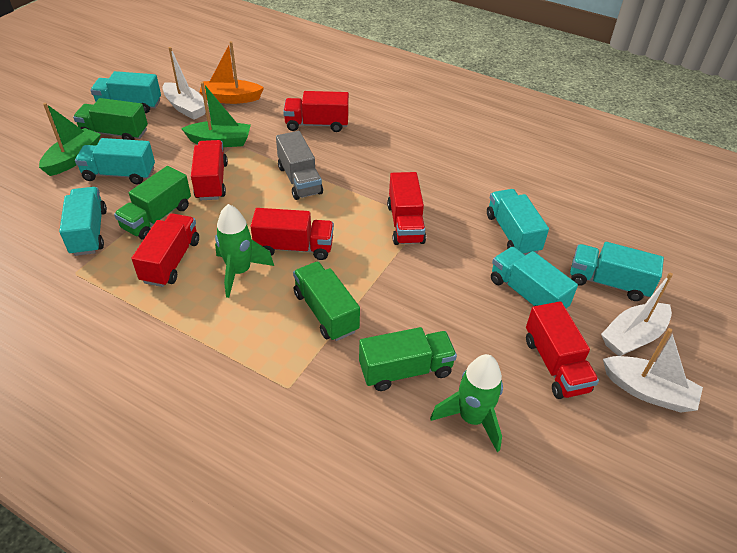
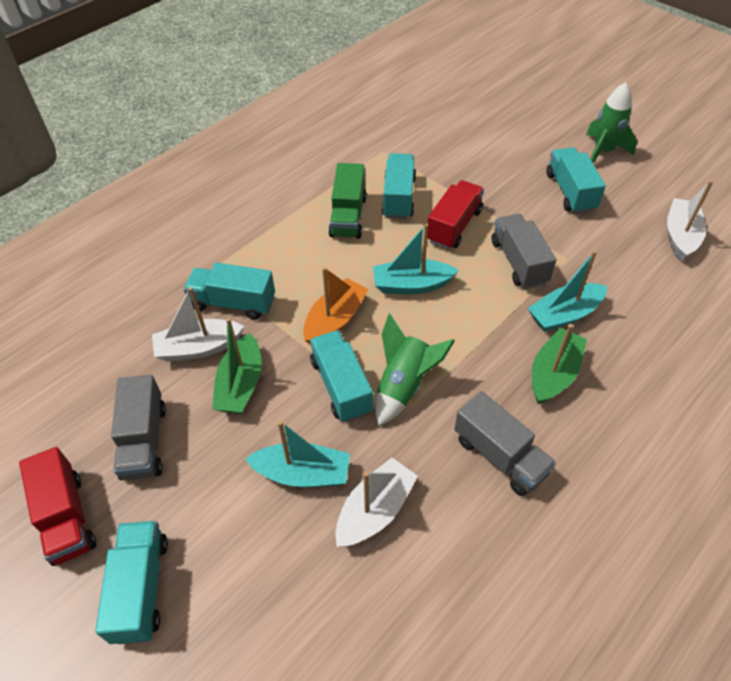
green truck: [73,98,148,140] [114,166,191,240] [293,262,360,341] [359,327,457,391] = 4 -> [328,163,367,239] = 1
grey truck: [276,131,323,200] = 1 -> [111,374,166,481] [454,391,556,496] [492,214,557,289] = 3
red truck: [131,213,199,287] [191,140,228,200] [250,208,334,260] [283,91,349,132] [387,172,426,245] [526,301,599,399] = 6 -> [19,447,96,566] [427,180,484,249] = 2
turquoise boat: none = 0 -> [245,421,350,487] [373,223,459,294] [528,250,607,332] = 3
turquoise truck: [59,187,107,256] [75,138,155,184] [91,71,161,113] [487,189,549,255] [491,247,578,308] [570,242,664,301] = 6 -> [95,521,168,644] [184,263,275,320] [310,330,373,422] [381,153,416,219] [546,147,606,213] = 5

